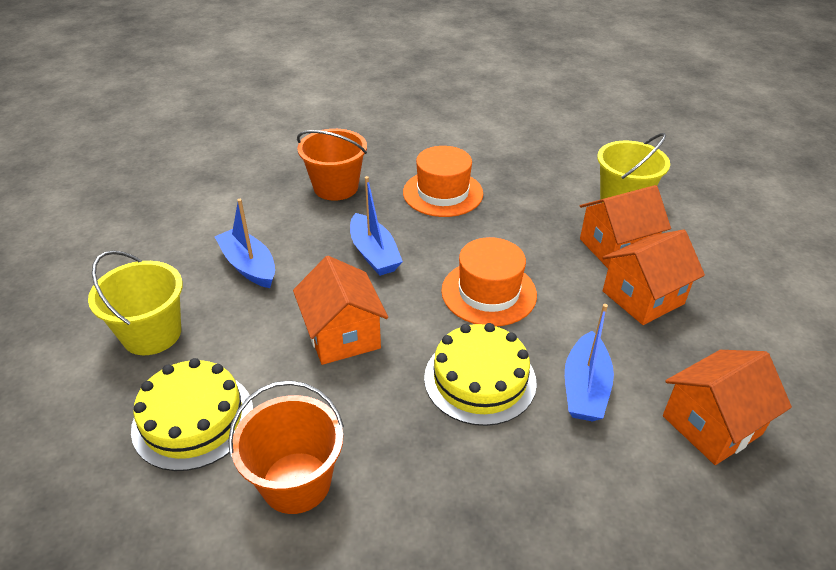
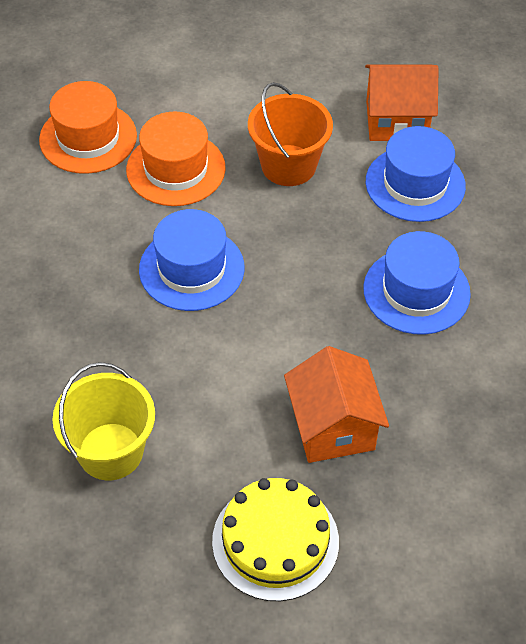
blue boat: [215,199,275,288] [350,176,403,276] [565,304,614,421] = 3 -> none = 0
blue hat: none = 0 -> [139,209,244,311] [363,231,471,335] [366,126,466,222] = 3
orange bucket: [228,381,344,514] [297,129,367,201] = 2 -> [248,82,333,186] = 1
orange house: [293,256,388,365] [580,185,671,268] [603,230,705,325] [663,350,792,465] = 4 -> [284,346,389,463] [365,65,439,141] = 2
yellow bucket: [88,250,183,355] [597,133,670,203] = 2 -> [52,362,155,480] = 1
yellow cake: [131,358,253,471] [424,323,537,426] = 2 -> [212,478,339,601] = 1

